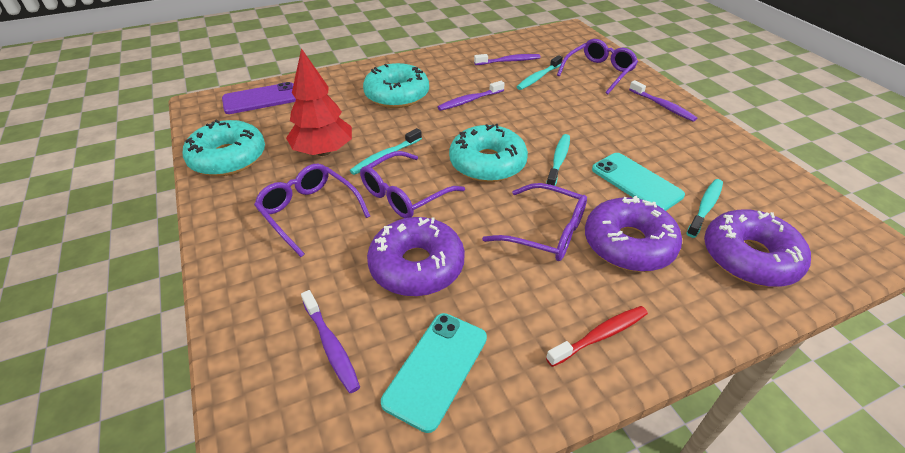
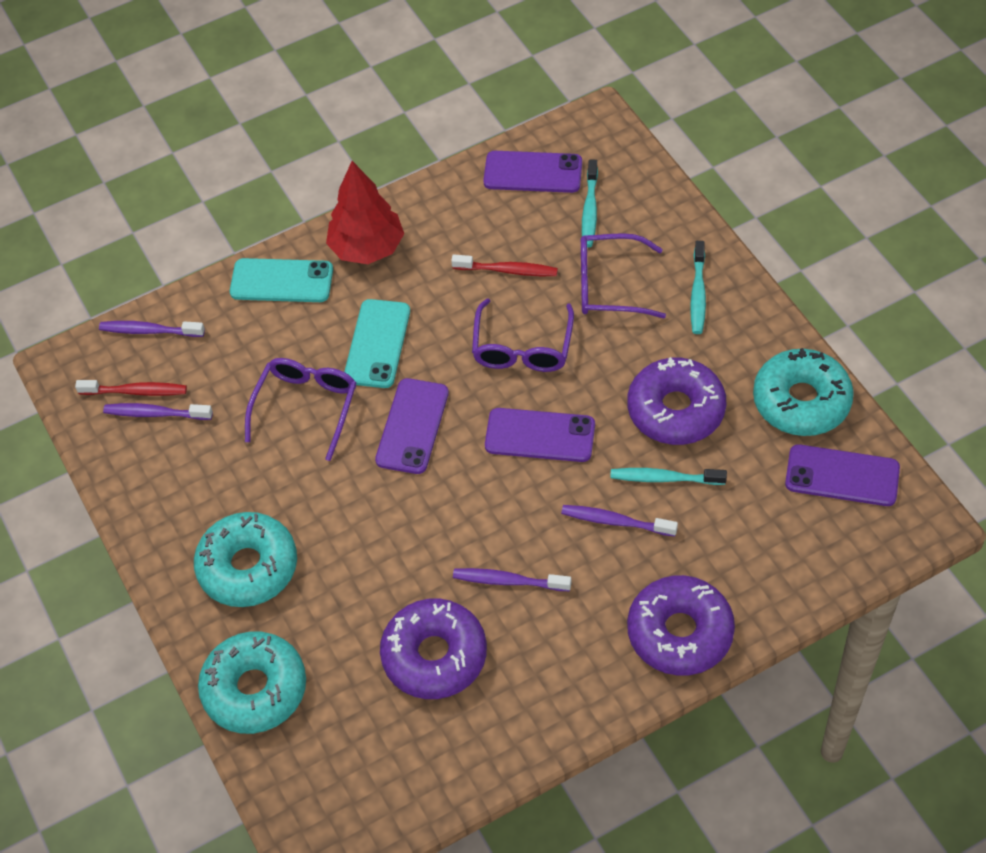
purple glasses: [254,164,370,257] [360,151,465,218] [482,183,587,261] [557,39,638,94] = 4 -> [245,358,357,461] [472,298,574,372] [581,233,666,318] = 3
purple phone: [222,82,296,114] = 1 -> [375,378,449,474] [483,151,582,193] [485,408,595,462] [785,444,900,506] = 4
red toothbrush: [546,306,648,367] = 1 -> [75,380,187,396] [451,254,558,276] = 2
turquoise toothbrush: [350,128,422,175] [517,55,563,90] [546,134,570,186] [687,179,723,238] = 4 -> [582,160,598,248] [611,468,727,485] [690,241,706,334] = 3

